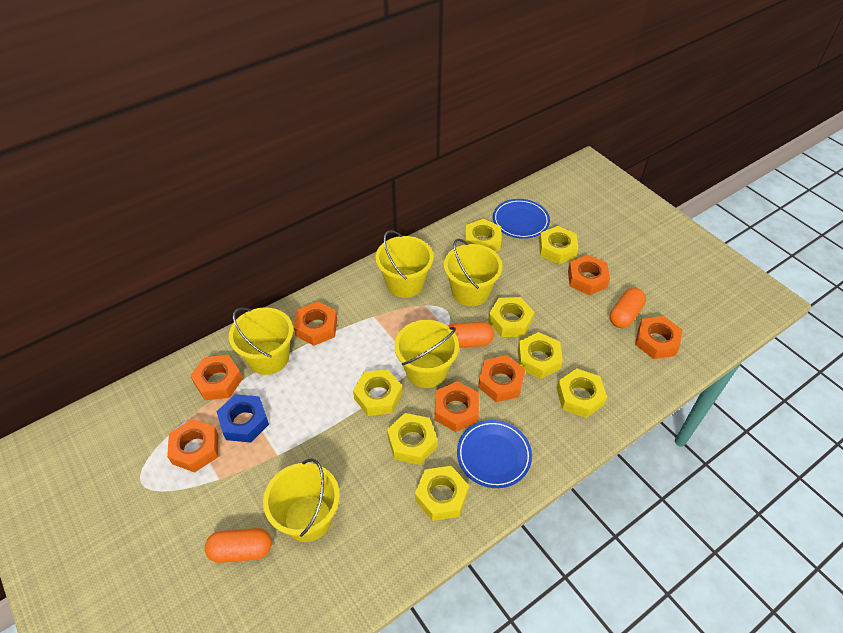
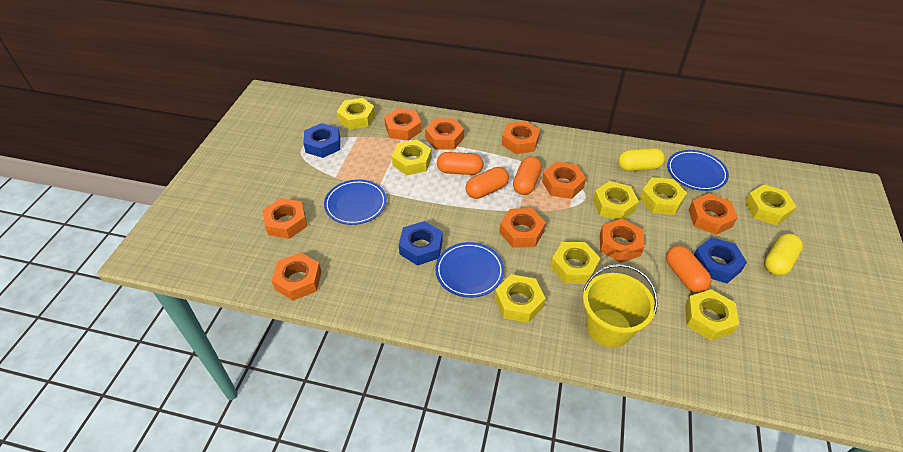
blue nut: [217,394,269,443] = 1 -> [303,123,340,158] [399,221,443,266] [694,237,747,283] = 3
blue plate: [457,420,532,488] [493,199,550,239] = 2 -> [324,179,387,225] [435,242,504,298] [667,150,729,191] = 3
orange capsule: [205,528,272,563] [448,322,494,348] [610,288,646,328] = 3 -> [437,152,484,175] [465,167,509,199] [513,156,542,195] [666,245,712,293] = 4
orange nut: [167,419,218,473] [190,355,243,400] [294,302,337,346] [434,381,479,432] [478,355,525,402] [568,255,610,295] [635,316,683,359] = 7 -> [263,198,307,239] [271,253,321,301] [384,108,422,141] [425,118,464,149] [499,208,546,248] [502,121,540,154] [542,162,586,199] [600,219,645,263] [689,193,738,235] = 9
yellow bucket: [229,307,293,375] [263,459,340,542] [375,230,433,298] [394,320,459,388] [444,239,503,306] = 5 -> [583,264,658,348] = 1
yellow capsule: none = 0 -> [618,148,665,171] [764,233,803,276] = 2

